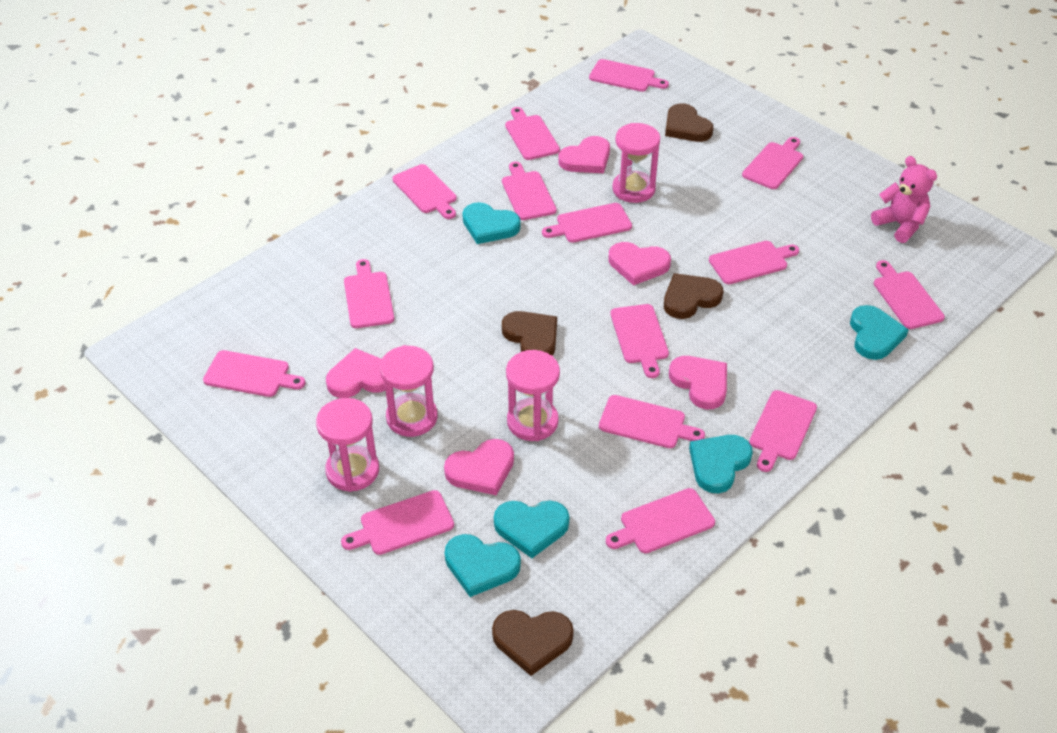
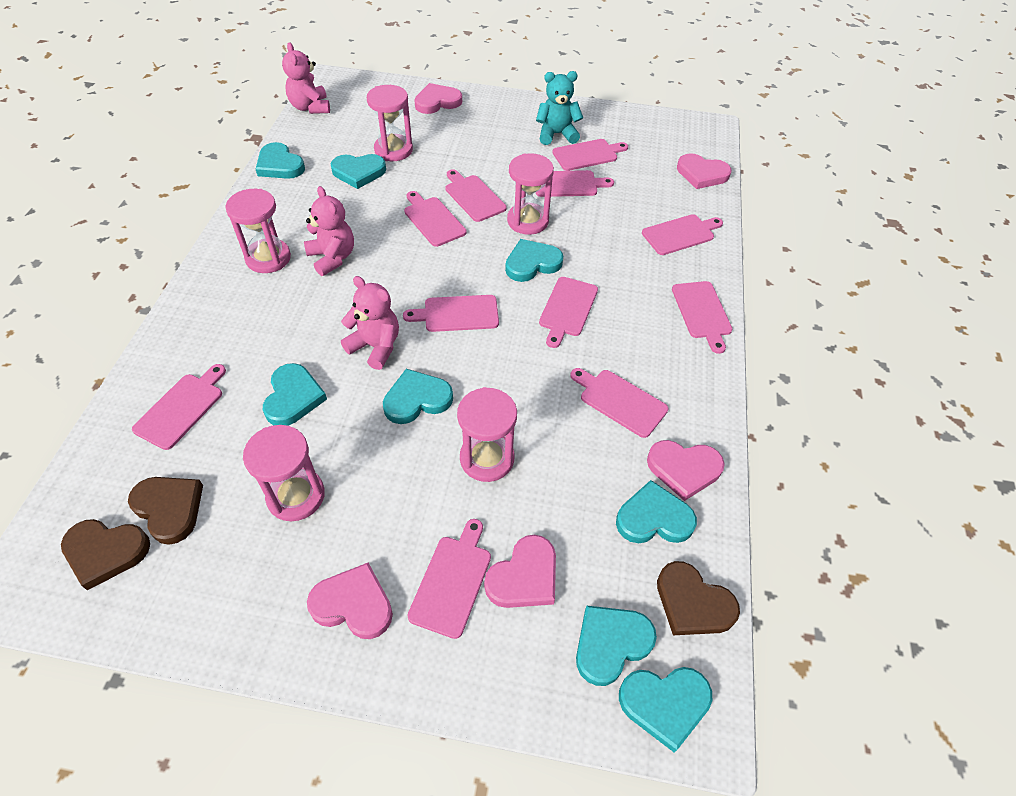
brown heart: [492,610,574,676] [502,311,557,355] [664,273,723,319] [665,103,713,142] = 4 -> [61,519,150,590] [128,477,203,545] [657,561,740,635] = 3
pink cutting board: [203,350,305,397] [341,490,454,555] [344,259,394,328] [392,164,457,219] [502,162,557,220] [505,107,560,160] [542,203,632,243] [589,59,669,92] [599,395,705,448] [606,488,715,553] [610,304,669,378] [709,241,799,284] [742,137,803,189] [749,390,817,472] [874,260,945,329] = 15 -> [132,364,226,450] [403,295,499,332] [404,191,467,247] [407,519,491,639] [445,169,506,222] [536,170,614,197] [539,277,598,348] [552,139,628,171] [570,368,668,438] [642,214,723,255] [672,281,732,354] = 11
pink hourglass: [316,398,379,492] [380,345,438,437] [506,350,560,441] [612,123,660,203] = 4 -> [226,189,291,273] [243,425,325,521] [367,85,413,161] [457,387,517,482] [507,153,554,235] = 5
pink teddy bear: [871,156,937,243] = 1 -> [282,42,330,114] [304,186,354,276] [341,276,399,370] = 3
turquoise heart: [445,534,521,597] [462,202,521,244] [494,501,569,558] [689,435,753,493] [850,305,909,360] = 5 -> [256,142,305,179] [263,363,327,426] [331,154,386,189] [383,369,453,424] [505,239,563,282] [576,606,657,686] [616,480,697,543] [619,667,712,752] = 8
turquoise teddy bear: none = 0 -> [536,71,583,145] = 1

